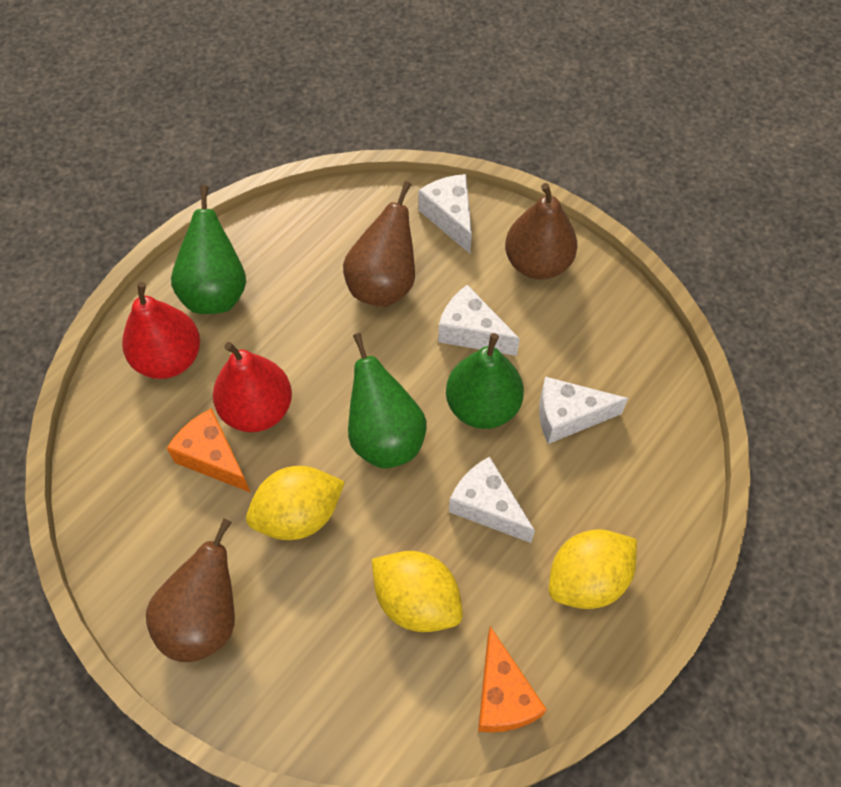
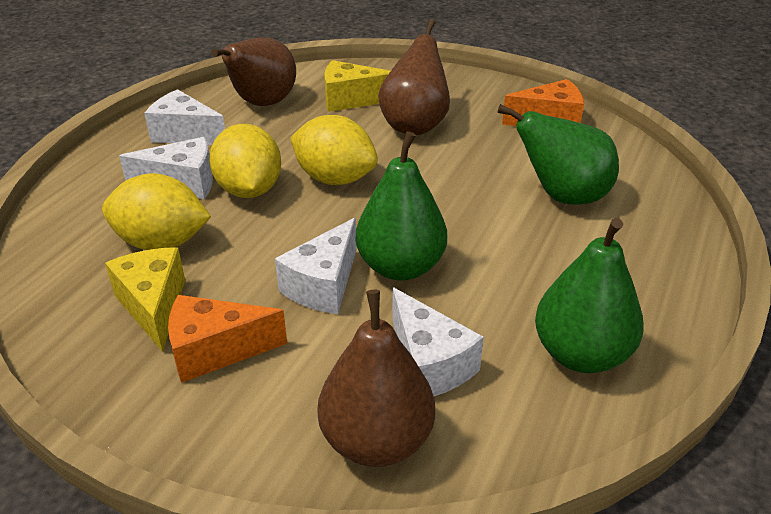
red pear: [122,282,200,379] [213,342,292,432] = 2 -> none = 0
yellow cheese: none = 0 -> [105,247,185,352] [324,60,391,112] = 2

